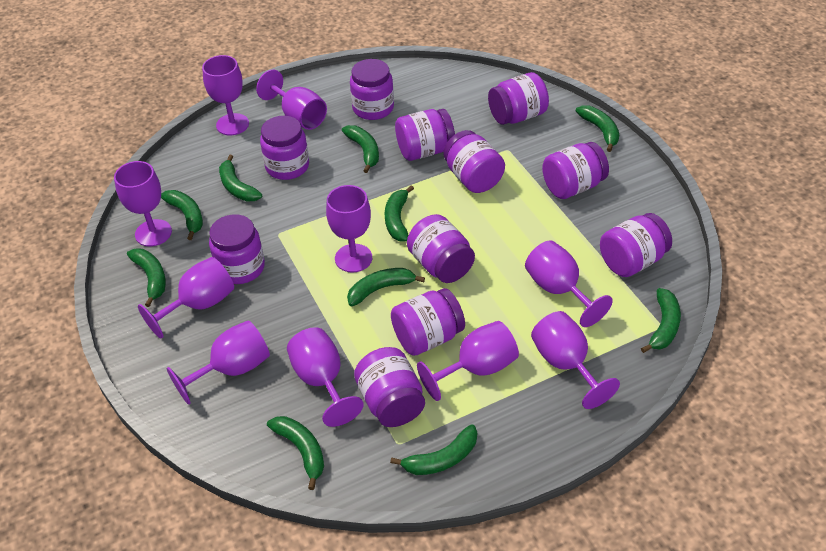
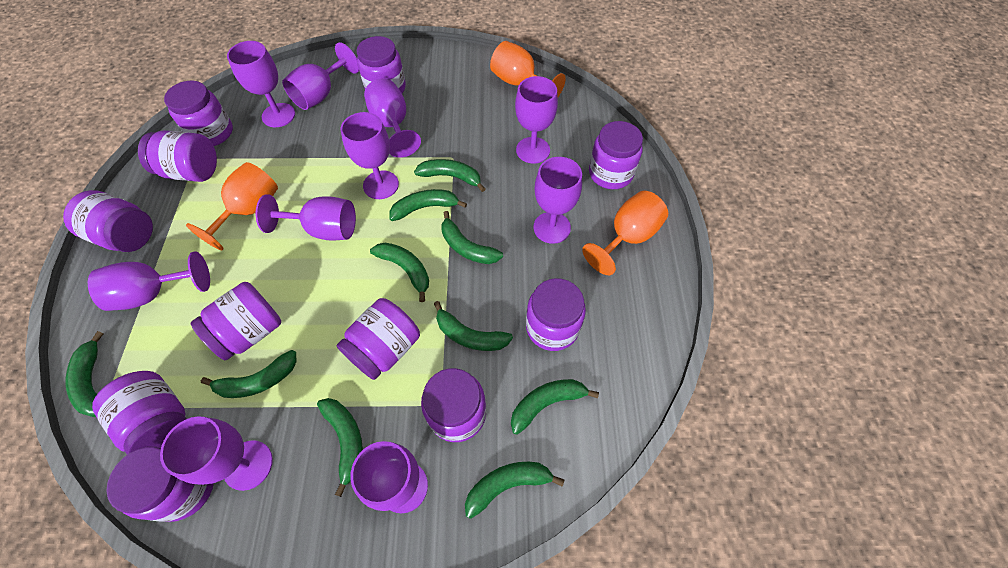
orange goblet: none = 0 -> [186,162,278,250] [490,41,566,97] [582,191,668,275] = 3

